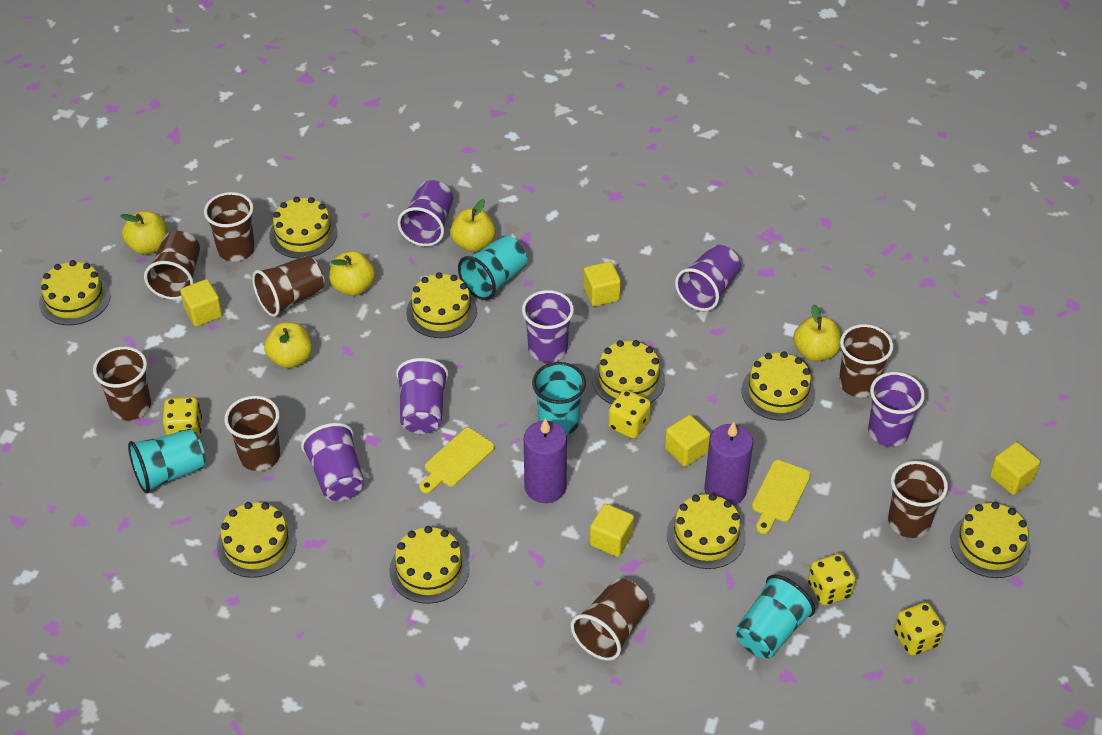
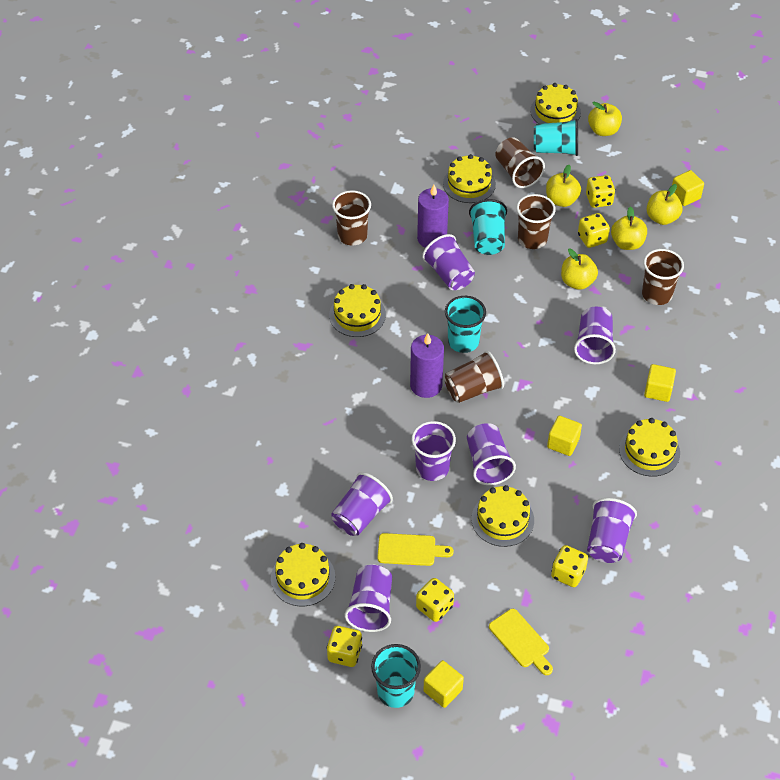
brown cup: [93,347,151,420] [144,231,200,300] [204,192,255,262] [224,396,280,471] [252,256,324,317] [571,578,649,661] [839,324,893,397] [888,461,948,538] = 8 -> [332,190,371,246] [444,351,504,403] [496,137,545,188] [516,194,556,249] [642,249,684,305] = 5
purple cup: [301,423,364,501] [396,358,448,434] [398,180,453,246] [522,290,574,362] [675,245,741,311] [868,372,925,446] = 6 -> [331,472,393,536] [345,565,392,632] [412,421,456,481] [422,234,475,290] [467,423,516,485] [574,306,616,364] [587,498,637,563] = 7
yellow cake: [39,260,111,325] [217,502,296,578] [269,197,337,259] [389,526,469,604] [406,272,477,338] [592,340,665,405] [667,493,746,569] [741,351,815,420] [950,502,1031,578] = 9 -> [271,543,335,606] [329,284,386,337] [443,154,496,203] [471,485,534,547] [530,83,581,124] [619,418,680,477] = 6
yellow cube: [180,279,222,327] [584,261,621,306] [590,504,634,557] [665,415,710,467] [990,442,1040,495] = 5 -> [423,660,464,708] [547,416,582,456] [644,364,676,402] [672,170,704,206] = 4
yellow dice: [163,397,202,437] [608,390,651,439] [808,554,856,605] [894,602,944,656] = 4 -> [327,626,362,667] [416,578,454,622] [551,545,588,587] [578,213,610,248] [586,175,615,208] = 5

